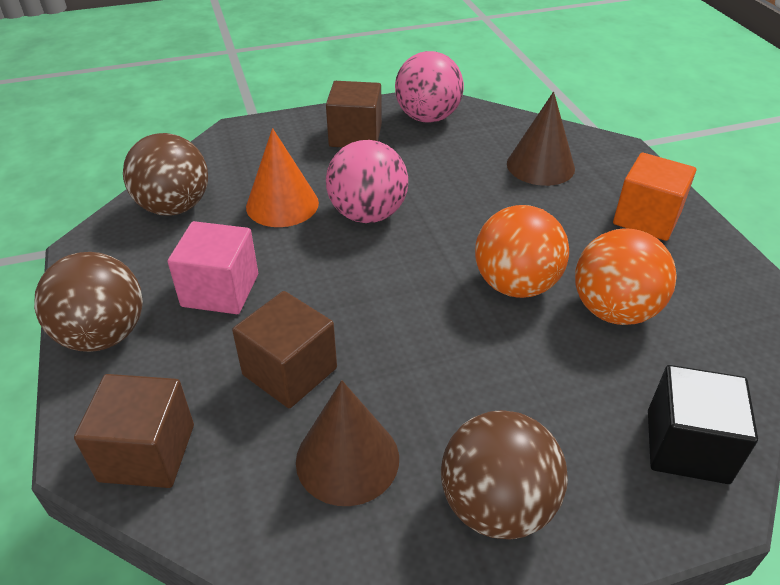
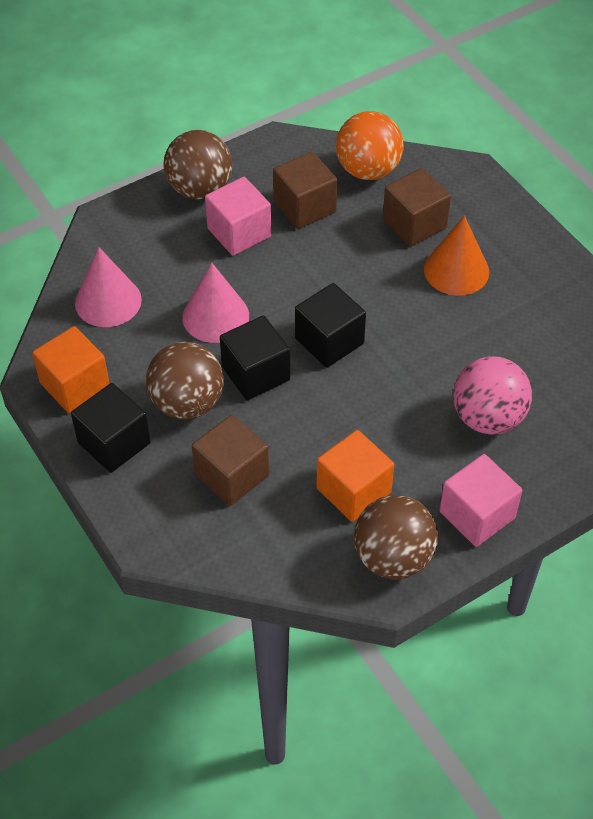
black cube: [648,365,758,484] = 1 -> [71,383,151,473] [220,315,290,400] [295,283,366,368] = 3
brown cone: [296,380,399,506] [507,92,575,186] = 2 -> none = 0
orange ball: [475,205,569,298] [575,228,677,325] = 2 -> [336,111,404,180] = 1
orange cube: [613,153,696,241] = 1 -> [32,326,110,413] [316,430,394,522] = 2
pink ball: [326,140,408,223] [395,51,464,123] = 2 -> [453,356,532,435] = 1
pink cone: none = 0 -> [75,247,142,327] [182,263,249,343] = 2
pink cube: [168,221,258,314] = 1 -> [205,177,271,256] [439,454,522,547] = 2

